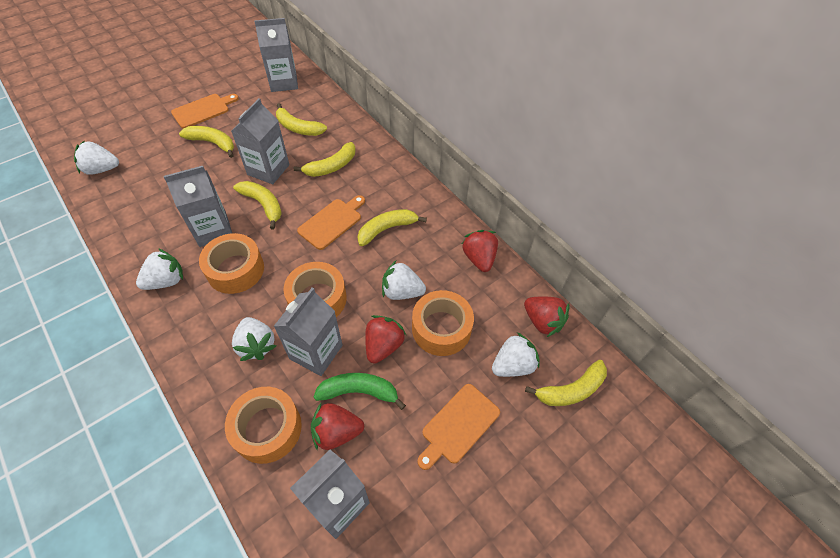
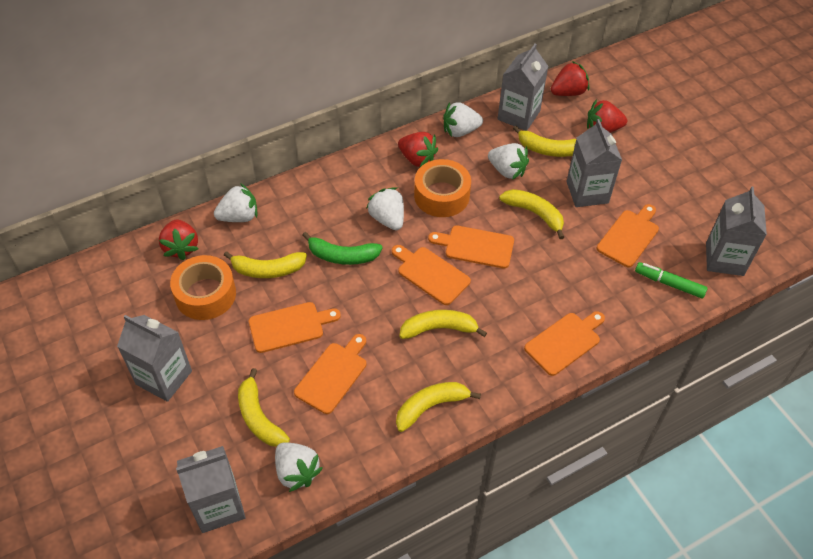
green marker: none = 0 -> [635,262,708,298] = 1
orange cutting board: [171,94,239,128] [297,195,365,250] [417,384,500,470] = 3 -> [249,302,341,353] [294,334,366,414] [392,245,471,305] [428,226,514,269] [524,311,605,376] [597,204,659,267] = 6
orange tape: [199,233,264,294] [225,387,302,464] [284,262,347,317] [412,290,474,356] = 4 -> [170,255,236,320] [414,159,471,217] = 2

